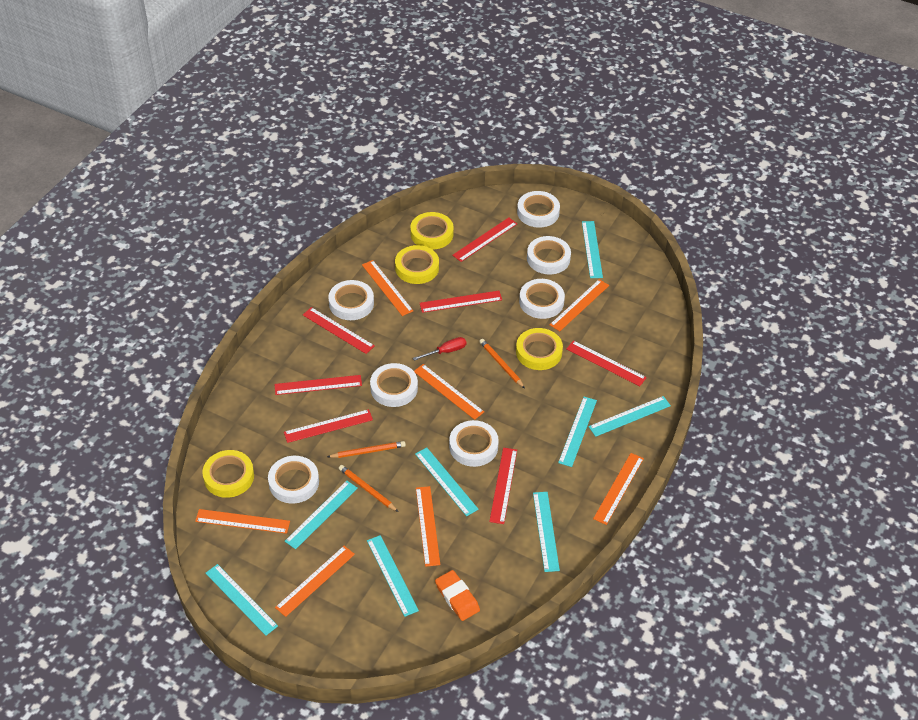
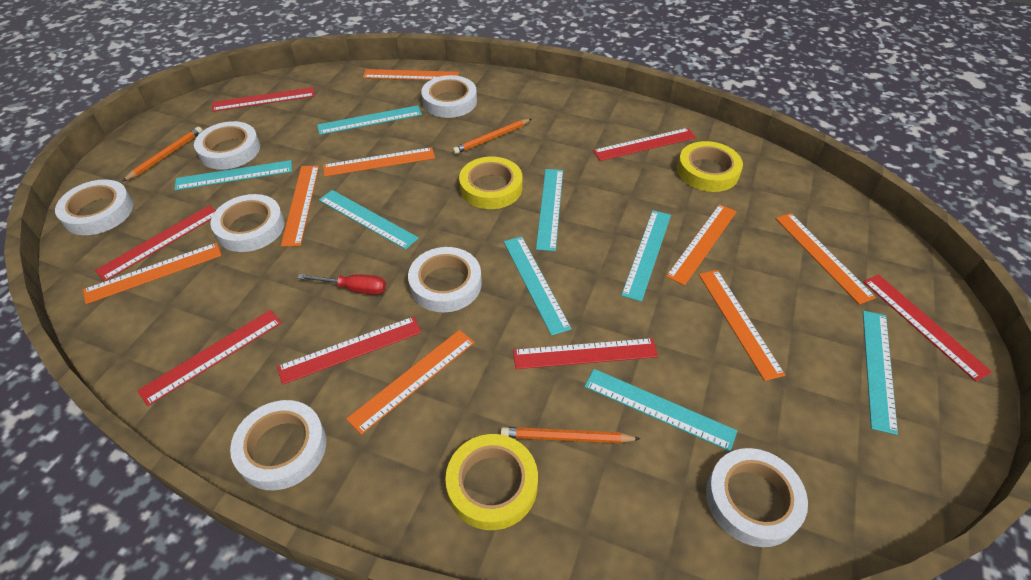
orange eraser: [435,570,480,621] = 1 -> none = 0
orange ruler: [195,509,290,534] [275,546,355,617] [362,260,413,316] [414,364,484,420] [416,486,440,567] [550,279,609,331] [593,453,644,525] = 7 -> [83,243,222,304] [281,165,319,247] [323,147,435,176] [346,330,475,435] [363,69,459,80] [666,204,737,286] [699,270,785,381] [775,213,876,305] = 8
yellow tape: [202,450,254,498] [395,245,439,284] [410,212,454,250] [516,328,563,370] = 4 -> [445,434,538,530] [459,157,522,209] [677,141,743,192] = 3

